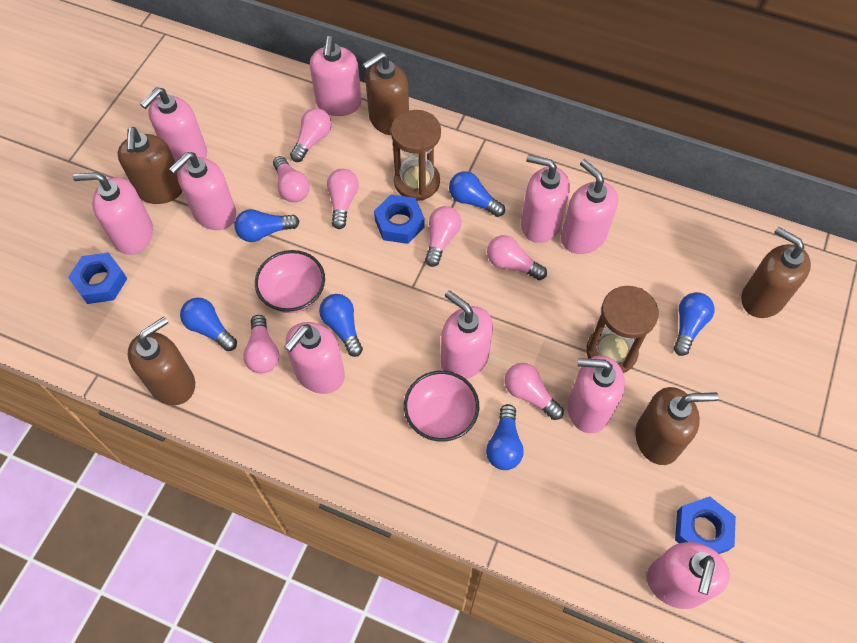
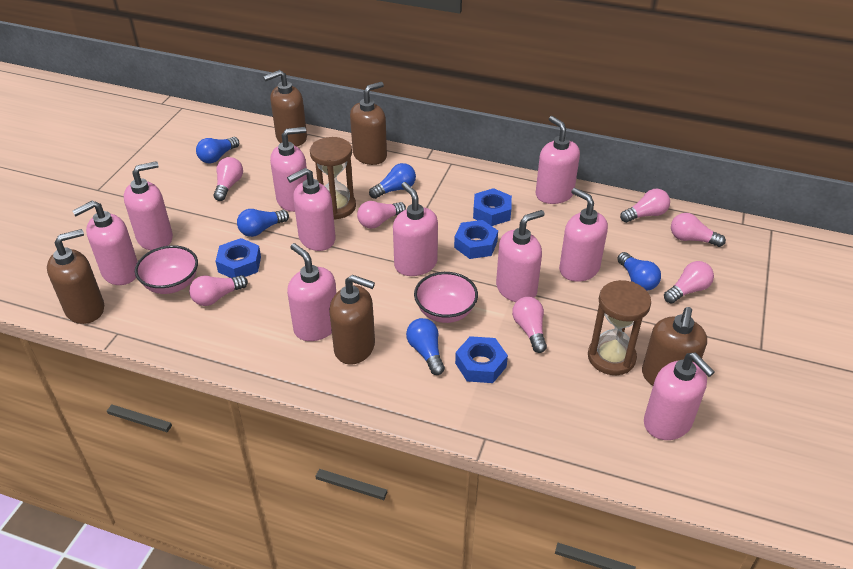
blue light bulb: [180,298,237,351] [235,209,299,242] [319,294,363,357] [449,171,505,217] [486,404,524,470] [674,292,715,356] = 6 -> [196,137,239,163] [237,209,289,237] [369,163,416,199] [406,318,445,375] [617,252,661,291] = 5
blue nut: [68,252,127,304] [374,195,424,244] [675,496,736,554] = 3 -> [216,238,261,278] [454,220,498,259] [455,336,508,383] [473,188,512,226] = 4

